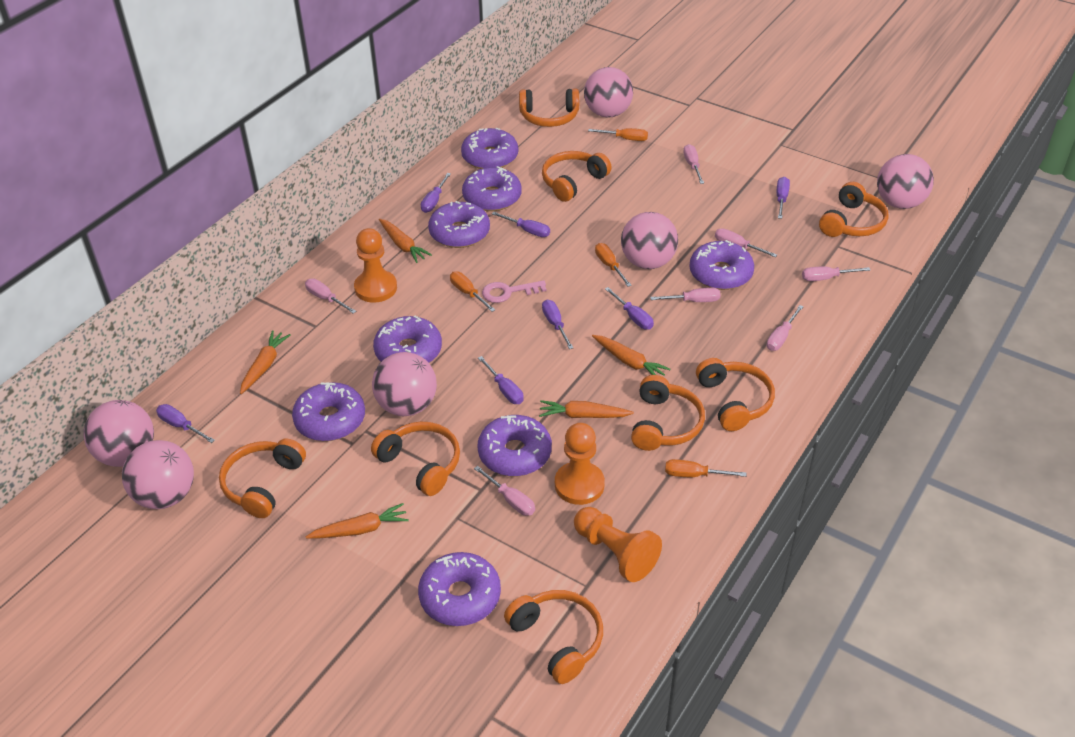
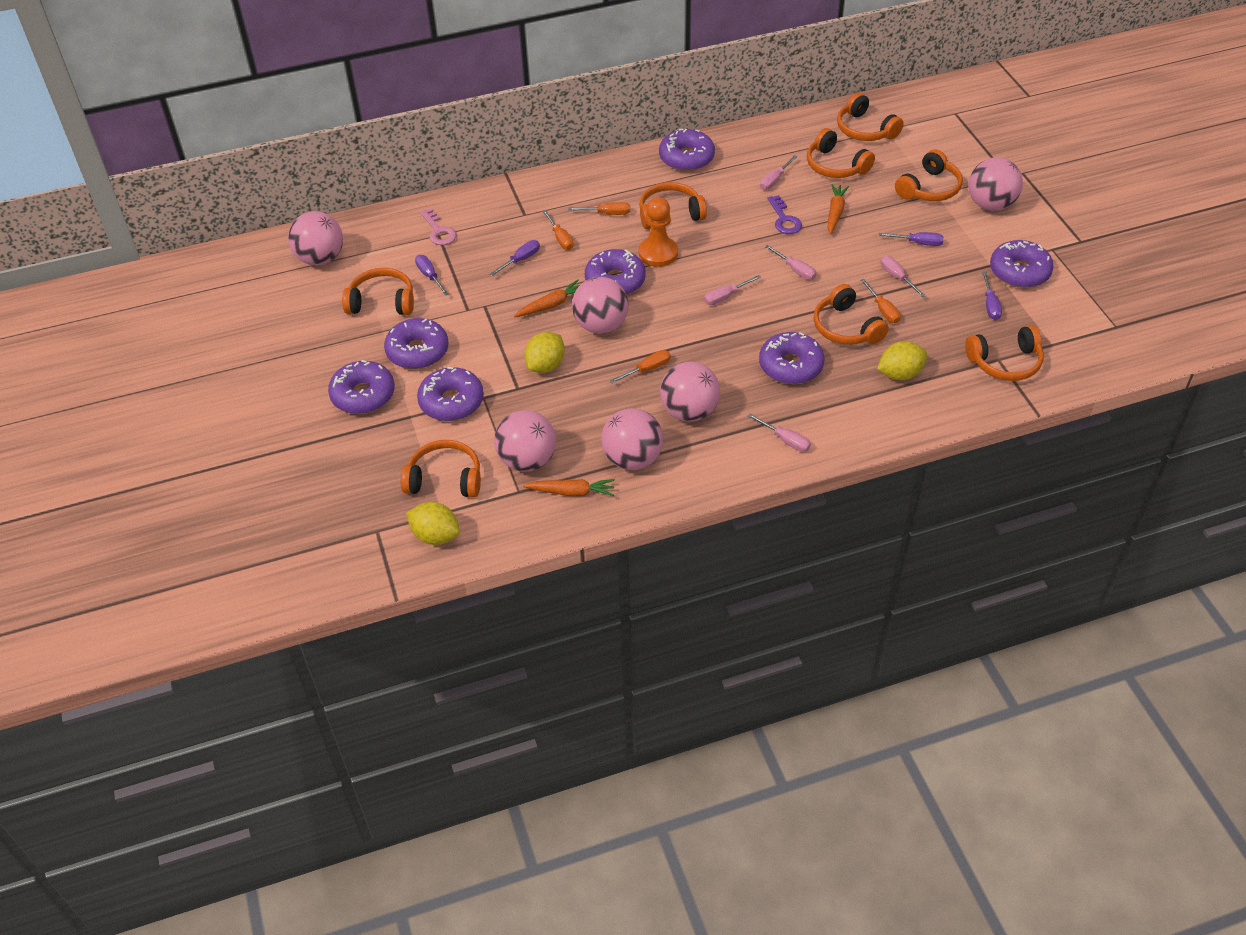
orange carrot: [240,330,291,394] [306,503,409,539] [379,219,432,263] [539,400,634,418] [592,335,670,376] = 5 -> [514,280,580,317] [523,479,615,496] [828,184,849,234] = 3
orange pawn: [354,228,397,303] [555,423,605,505] [574,507,662,582] = 3 -> [639,197,678,267] = 1
pink screwdriver: [305,279,356,314] [474,466,535,516] [650,288,720,302] [683,144,704,184] [715,228,777,257] [767,305,804,351] [802,267,870,281] = 7 -> [704,275,761,305] [748,414,811,452] [760,155,798,190] [765,245,817,280] [881,256,926,297] = 5
purple donut: [292,382,365,441] [373,316,442,363] [418,552,501,626] [428,201,490,248] [461,128,518,169] [462,166,522,211] [478,415,552,476] [689,240,754,290] = 8 -> [328,360,395,414] [384,318,449,369] [417,367,484,421] [585,249,646,295] [659,129,715,171] [759,332,825,384] [990,240,1053,288] = 7
purple key: none = 0 -> [767,195,802,234] = 1
purple screwdriver: [156,404,215,443] [421,173,451,213] [478,356,524,404] [492,212,550,237] [542,300,573,349] [605,287,654,330] [777,177,790,219] = 7 -> [415,255,449,296] [490,240,540,276] [879,232,944,246] [982,272,1002,320] = 4
yellow lemon: none = 0 -> [406,502,460,545] [524,332,565,373] [877,341,927,380] = 3

